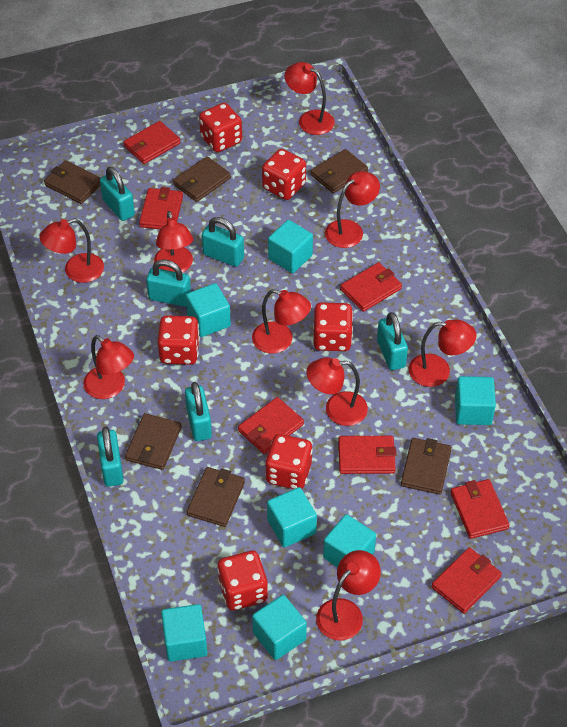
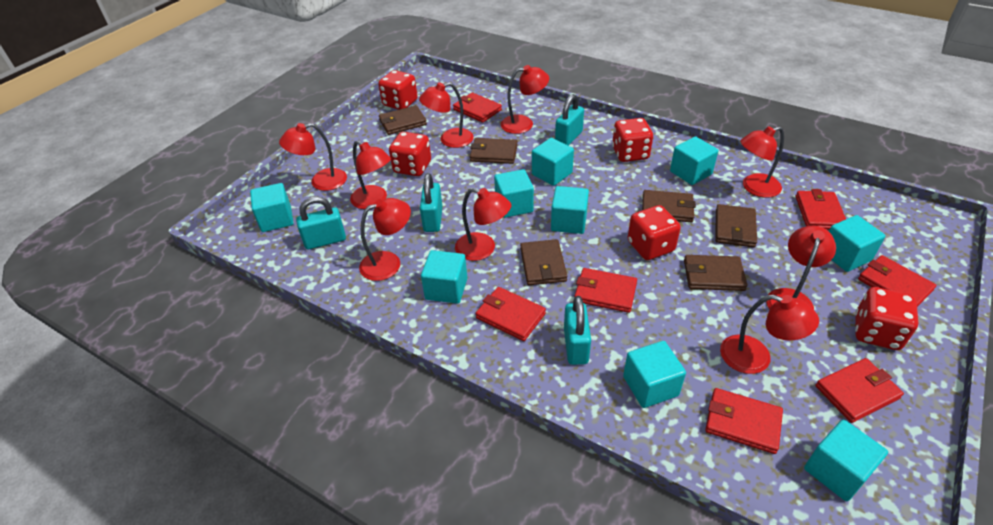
red dice: [158,315,200,365] [199,103,242,152] [217,551,268,610] [262,149,306,200] [265,434,313,489] [313,302,353,351] = 6 -> [378,70,418,110] [389,132,431,176] [612,118,653,162] [627,205,681,260] [855,287,918,350] = 5
turquoise cube: [161,604,207,662] [186,283,231,337] [252,595,307,660] [267,487,317,547] [268,220,313,273] [323,514,376,568] [455,376,496,425] = 7 -> [250,183,294,232] [421,250,467,304] [494,169,534,218] [532,138,574,186] [551,186,589,234] [623,341,686,408] [670,136,718,185] [804,420,888,501] [829,215,885,272] = 9
turquoise padlock: [97,427,124,487] [100,166,135,221] [146,259,191,307] [185,382,212,441] [202,217,244,267] [377,312,408,370] = 6 -> [296,197,346,250] [420,173,443,232] [555,94,584,146] [564,296,591,365] = 4

